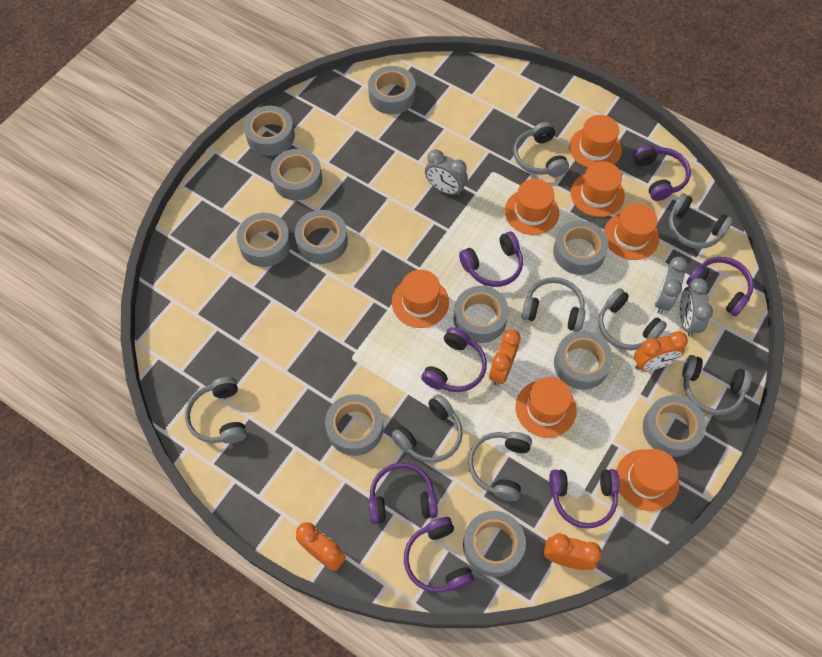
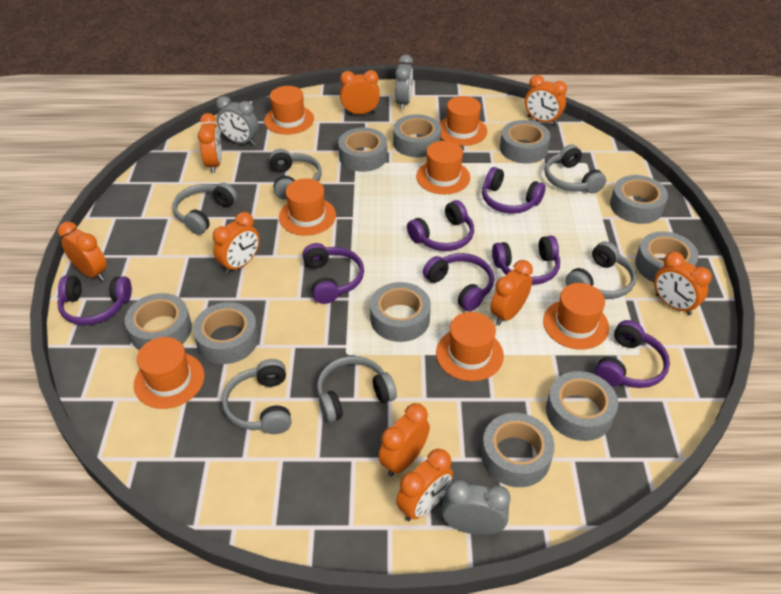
grey headphones: [185,377,247,443] [391,394,463,463] [468,432,532,501] [513,122,569,177] [521,277,586,332] [599,288,667,350] [669,193,733,249] [682,355,752,415] = 8 -> [173,183,237,235] [222,359,291,434] [269,149,322,200] [317,356,397,423] [545,145,606,194] [566,241,636,299] = 6
grey tape: [236,213,291,267] [244,106,295,156] [271,149,322,201] [295,210,348,264] [325,394,383,456] [368,66,415,114] [454,286,509,343] [463,511,526,577] [553,220,609,275] [554,331,613,390] [643,395,706,457] = 11 -> [125,293,192,350] [193,302,259,364] [338,128,387,172] [370,282,431,342] [393,114,441,157] [481,413,555,487] [500,120,550,164] [546,371,618,441] [610,175,668,224] [635,231,699,283] = 10
orange clock: [296,522,346,571] [489,329,521,386] [544,533,602,570] [634,331,688,371] = 4 -> [58,222,107,281] [198,113,222,173] [213,212,260,274] [340,70,380,114] [378,403,430,476] [396,449,453,521] [490,260,533,325] [525,75,567,125] [654,252,712,315] = 9

